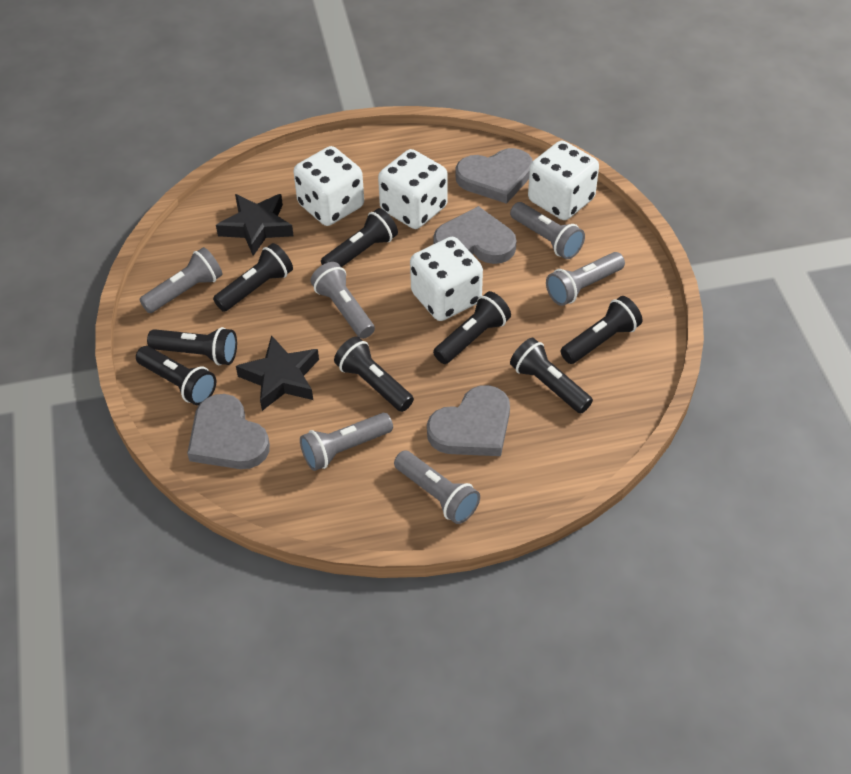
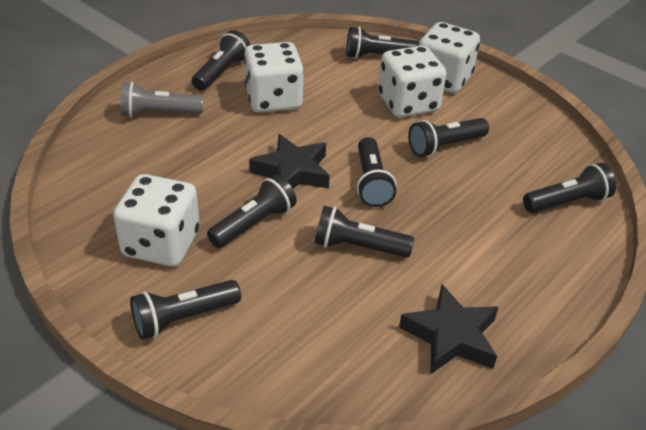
grey flashlight: [139,247,223,313] [300,413,393,471] [310,262,375,339] [394,450,480,524] [510,202,585,259] [546,252,625,306] = 6 -> [120,82,203,118] = 1
grey heart: [187,394,270,469] [427,385,510,456] [433,206,516,264] [455,148,533,204] = 4 -> none = 0

